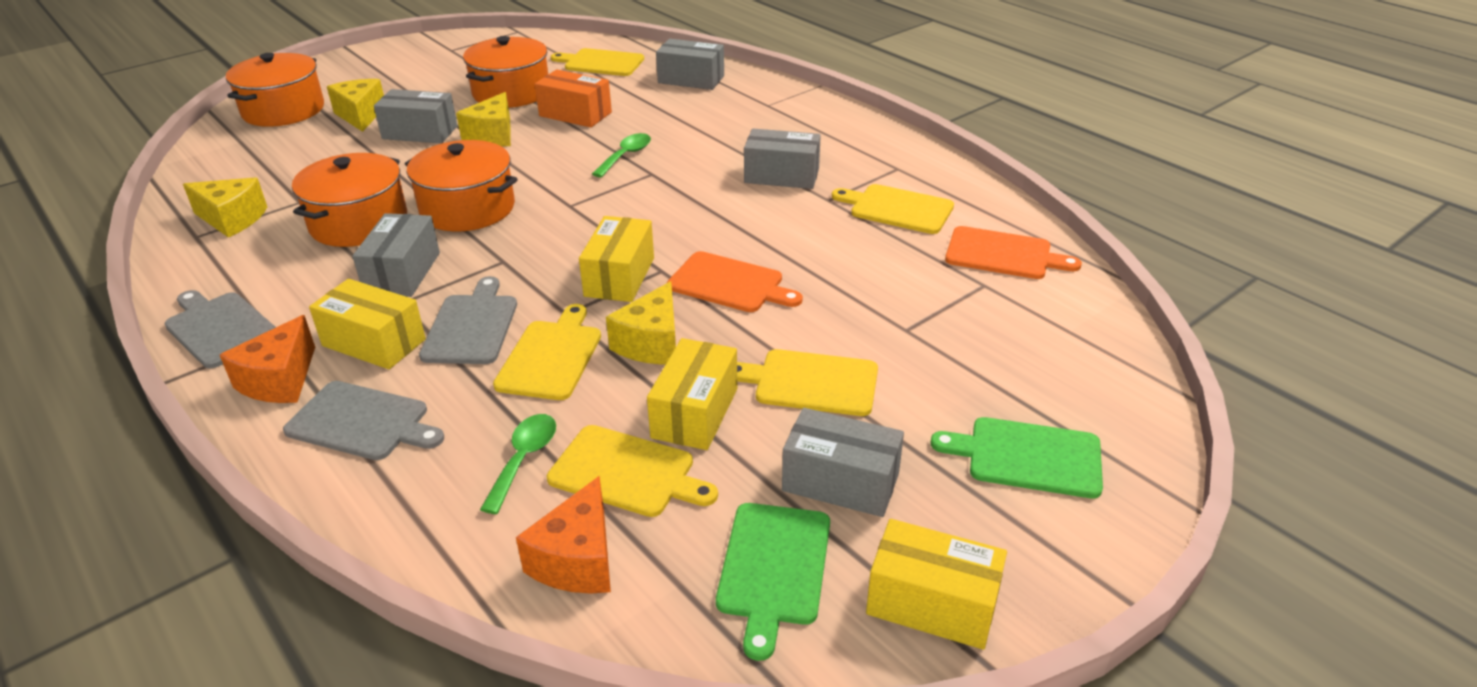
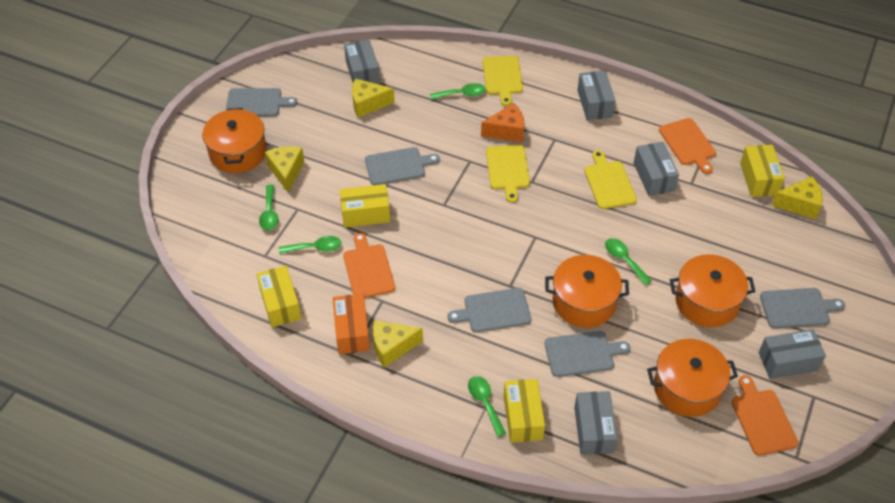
green cutting board: [716,503,830,661] [930,417,1103,499] = 2 -> none = 0
green spoon: [480,414,556,514] [592,133,651,178] = 2 -> [259,185,278,231] [279,236,342,254] [430,83,485,99] [468,376,506,437] [605,238,652,285] = 5
grey cutting board: [164,290,276,369] [283,381,444,460] [419,276,517,364] = 3 -> [226,88,298,116] [365,147,440,185] [448,288,531,332] [545,331,630,377] [760,288,845,328] = 5
orange cheese: [220,315,315,403] [516,476,611,594] = 2 -> [481,103,524,142] = 1
orange cutting board: [667,251,803,312] [945,226,1082,279] = 2 -> [343,233,395,298] [659,118,716,174] [731,375,798,456] = 3
yellow cutting board: [493,304,601,400] [547,425,718,517] [551,48,644,76] [737,349,878,416] [832,184,954,234] = 5 -> [483,56,523,106] [486,145,530,203] [584,150,637,209] = 3

